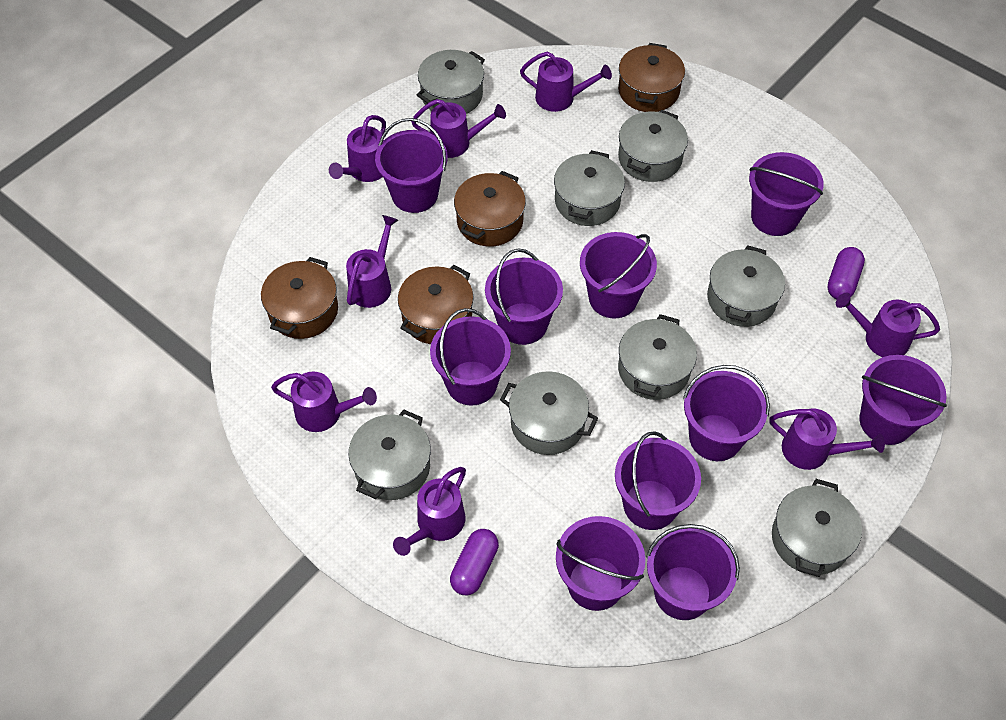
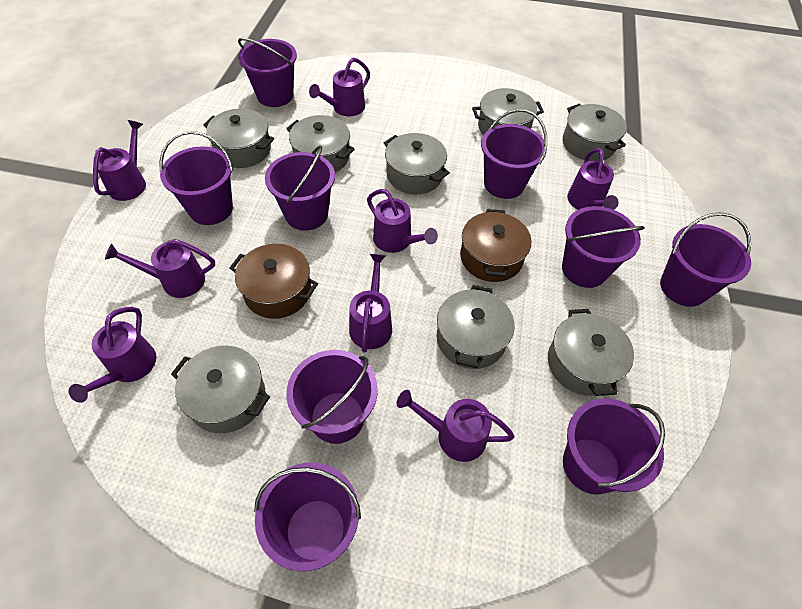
brown pot: [261,257,338,339] [398,265,474,344] [454,171,526,247] [618,43,685,112] = 4 -> [230,244,318,319] [460,209,532,282] = 2
purple bucket: [375,118,448,213] [430,308,511,406] [485,249,563,345] [556,516,645,611] [580,232,657,319] [615,431,701,530] [646,524,740,620] [683,365,770,461] [749,152,823,236] [859,355,947,445] = 10 -> [159,131,233,225] [238,38,297,107] [254,462,361,571] [265,145,335,231] [286,350,378,444] [481,109,547,199] [562,206,645,288] [563,398,665,494] [660,212,751,307] = 9
purple capsule: [450,529,499,596] [827,247,865,299] = 2 -> none = 0

